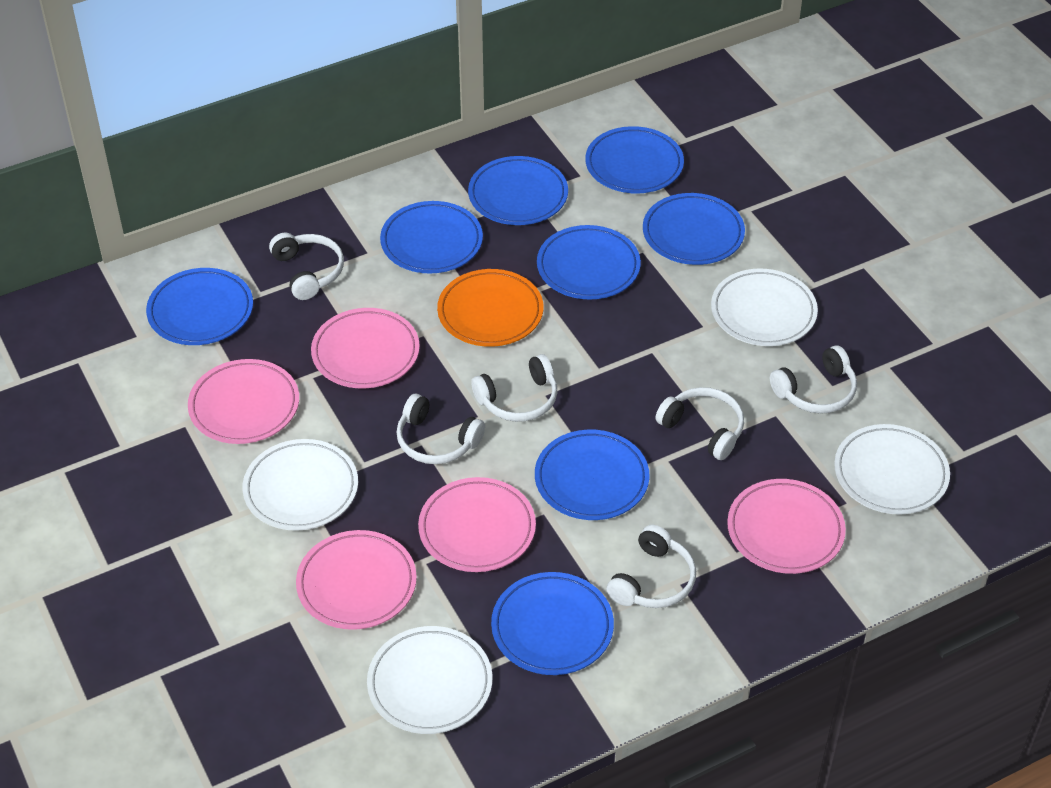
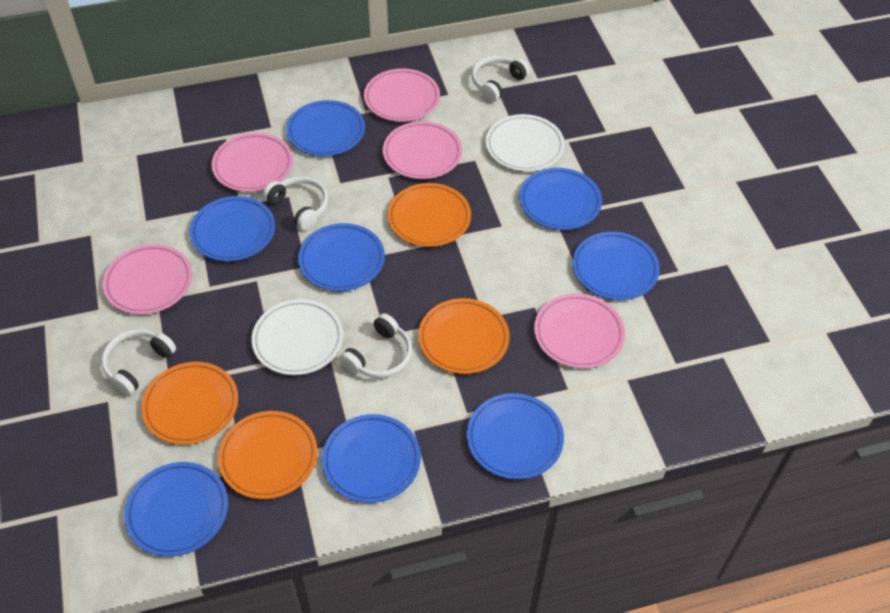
orange plate: [437,269,543,347] = 1 -> [141,362,238,445] [218,411,318,499] [388,183,471,247] [418,298,509,374] = 4
white headphones: [269,233,344,300] [396,394,485,464] [471,354,558,422] [607,525,696,608] [655,387,744,460] [770,345,857,414] = 6 -> [101,329,176,395] [263,176,328,231] [340,313,412,378] [472,56,530,102] = 4
white plate: [242,439,358,531] [367,626,492,734] [711,269,818,346] [834,424,950,514] = 4 -> [251,299,343,375] [486,114,565,172] = 2

